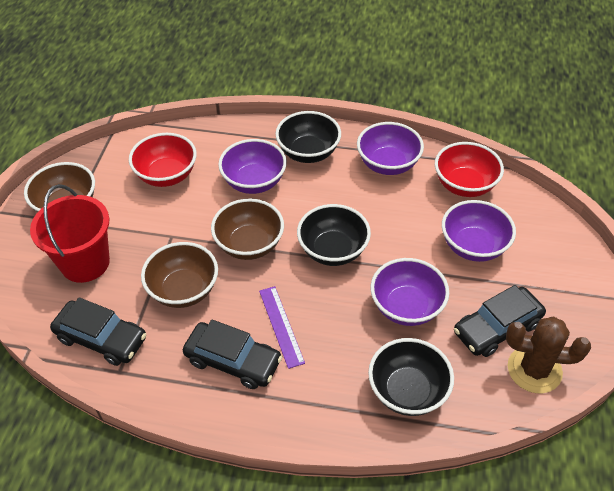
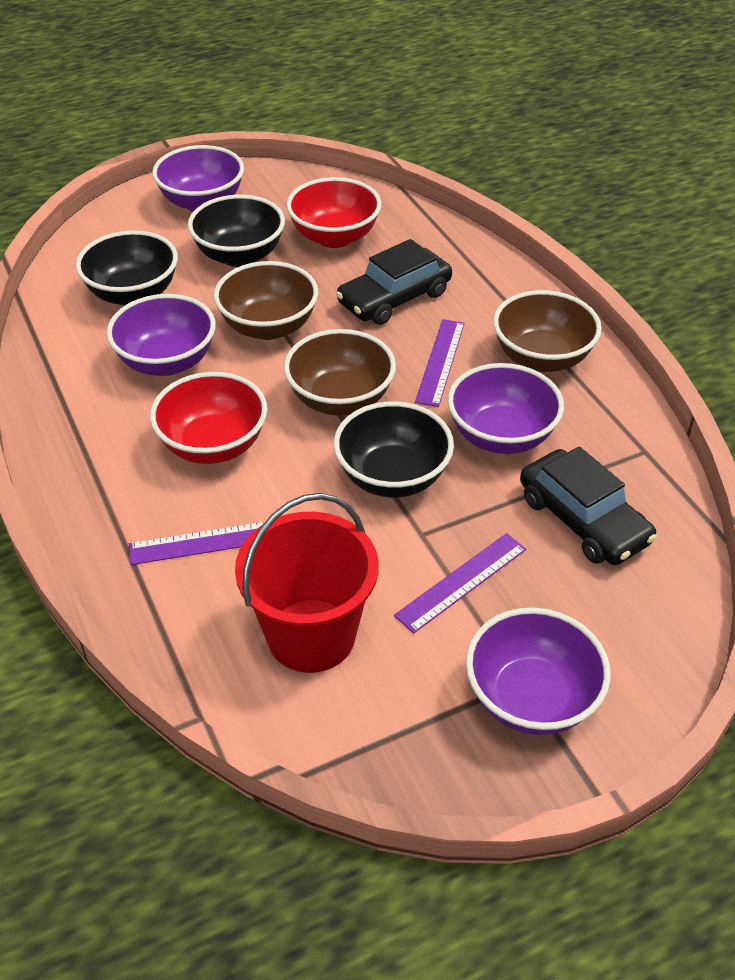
black car: [50,297,146,366] [183,319,282,389] [454,285,546,357] = 3 -> [336,239,452,325] [520,446,657,565] = 2
brown cactus: [506,317,591,393] = 1 -> none = 0
purple ruler: [259,286,305,369] = 1 -> [129,521,266,565] [394,533,526,634] [415,319,465,407] = 3

